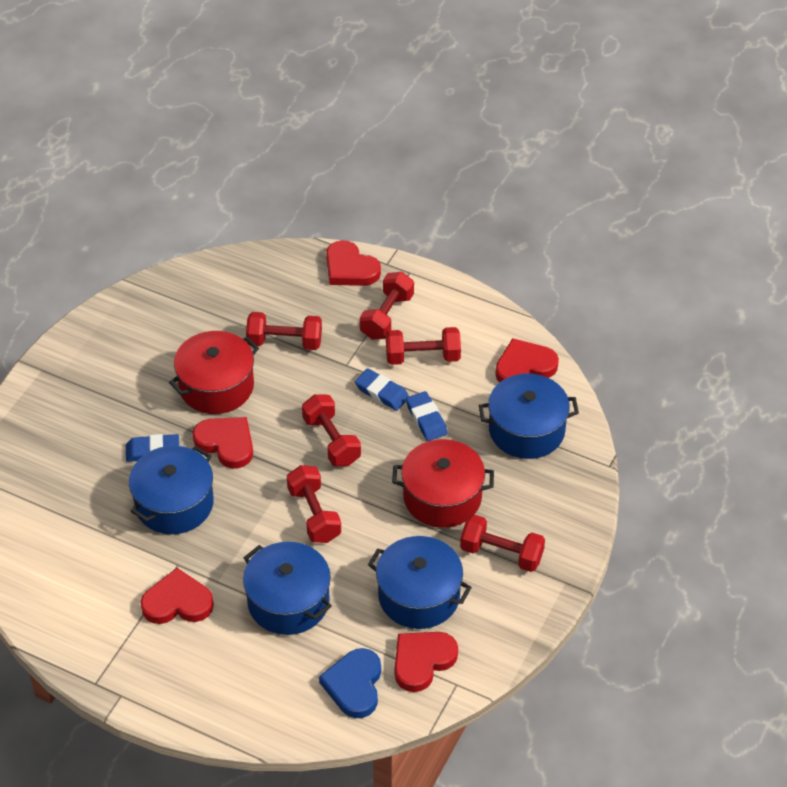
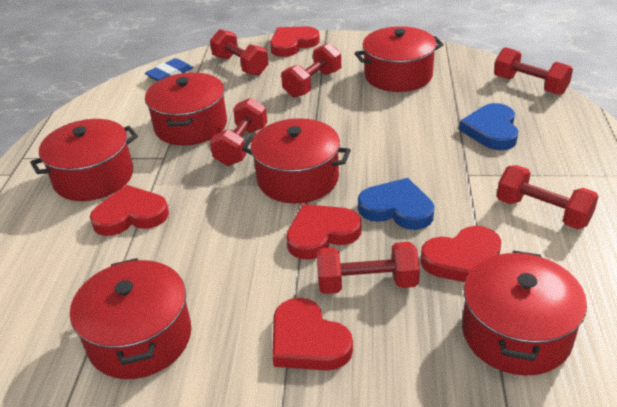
blue eraser: [126,434,179,462] [355,368,409,411] [406,391,448,441] = 3 -> [145,58,193,81] = 1
blue heart: [319,648,381,718] = 1 -> [358,178,434,230] [459,103,519,150] = 2
blue pot: [129,446,214,534] [243,542,332,635] [368,536,472,629] [479,374,579,459] = 4 -> none = 0
red pot: [169,331,259,414] [392,439,494,528] = 2 -> [30,119,138,201] [70,258,191,379] [145,72,227,146] [242,118,351,203] [355,26,444,92] [462,251,587,375] = 6

